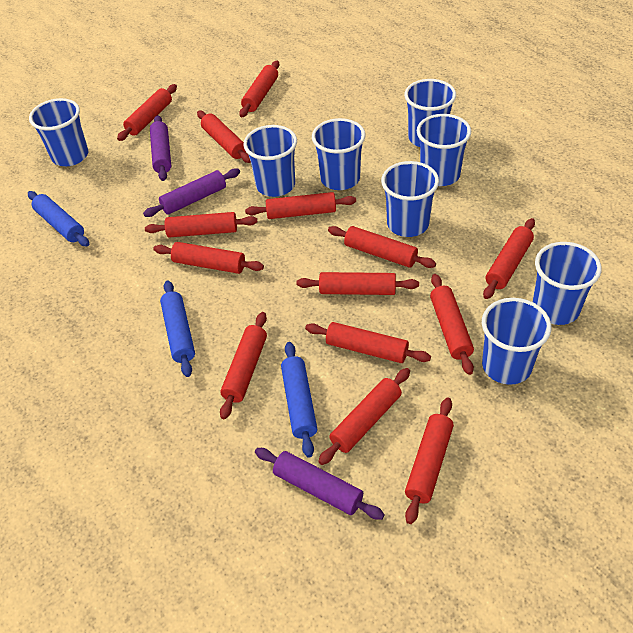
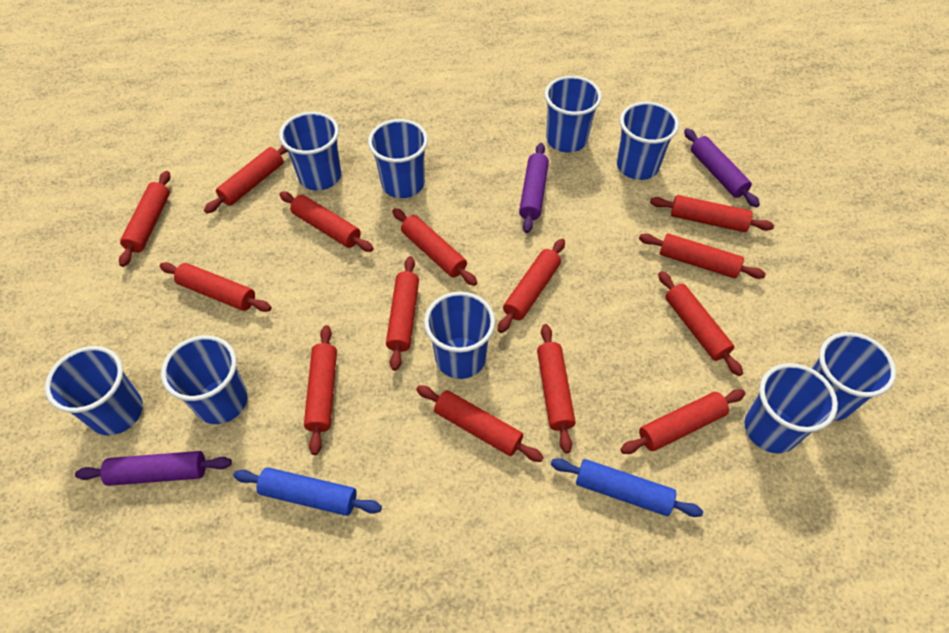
blue cup: [29,98,88,166] [243,125,297,197] [312,118,366,190] [381,161,439,237] [404,79,456,147] [417,114,471,186] [482,298,551,385] [533,242,602,325] = 8 -> [45,346,143,435] [161,335,248,424] [279,112,341,190] [368,119,428,198] [424,291,495,379] [545,76,602,153] [617,102,679,180] [744,363,838,453] [812,332,896,421] = 9
blue rolling pin: [28,191,89,246] [160,280,195,377] [281,342,317,458] = 3 -> [233,467,382,516] [551,458,703,517] = 2

